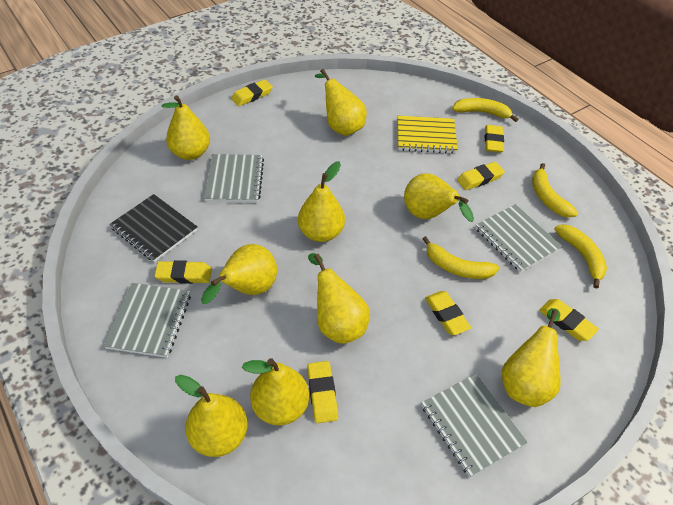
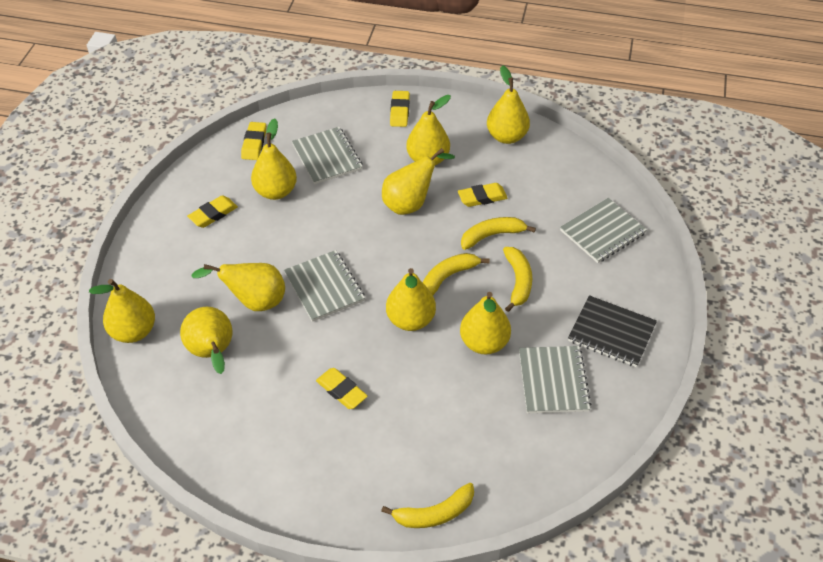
yellow eraser: [154,260,212,284] [231,79,273,106] [307,361,338,423] [425,291,471,335] [457,162,505,190] [485,125,504,153] [539,299,599,341] = 7 -> [187,196,238,228] [241,122,266,160] [316,368,368,409] [390,91,410,127] [458,183,508,207] = 5
yellow notebook: [398,116,458,154] = 1 -> none = 0

